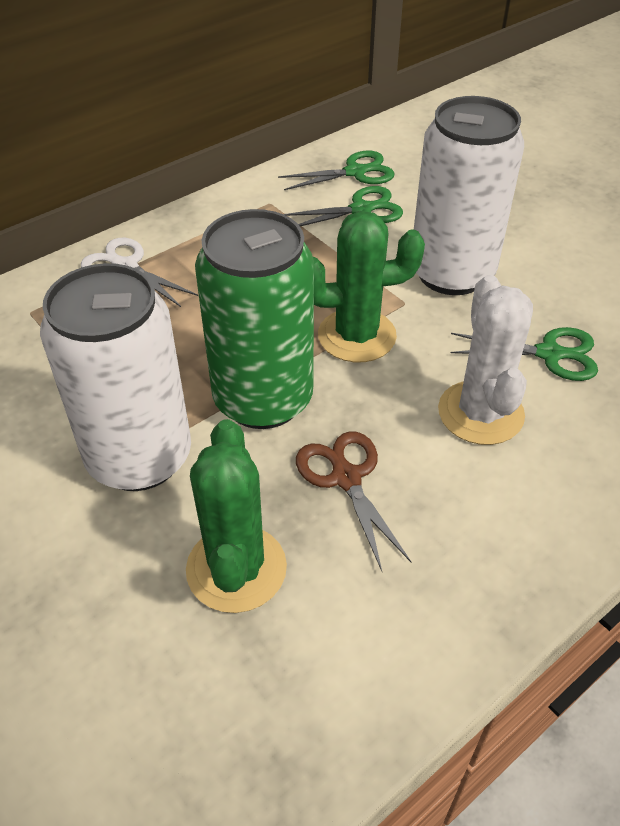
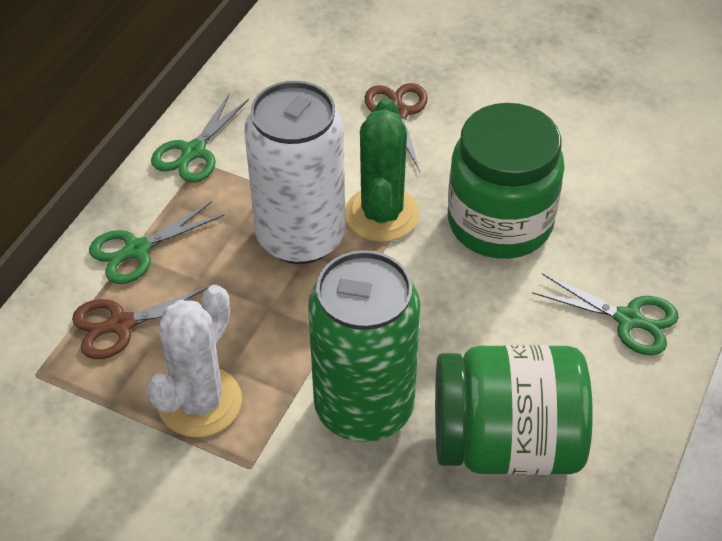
brown scissors: [296,431,412,571] = 1 -> [72,286,210,359] [365,83,428,172] = 2
green cactus: [186,419,287,613] [313,211,425,362] = 2 -> [345,98,419,242] = 1
green jar: none = 0 -> [435,345,593,475] [448,103,565,259] = 2
white can: [40,263,191,491] [414,96,524,295] = 2 -> [244,81,345,264] = 1
white scissors: [81,238,198,307] = 1 -> none = 0

